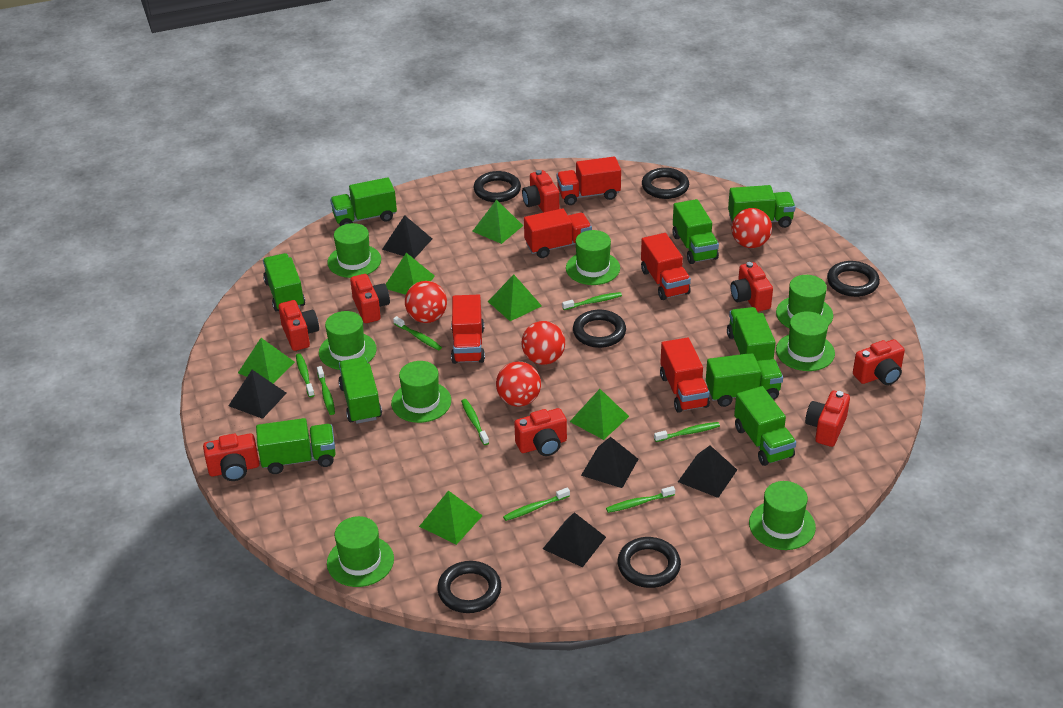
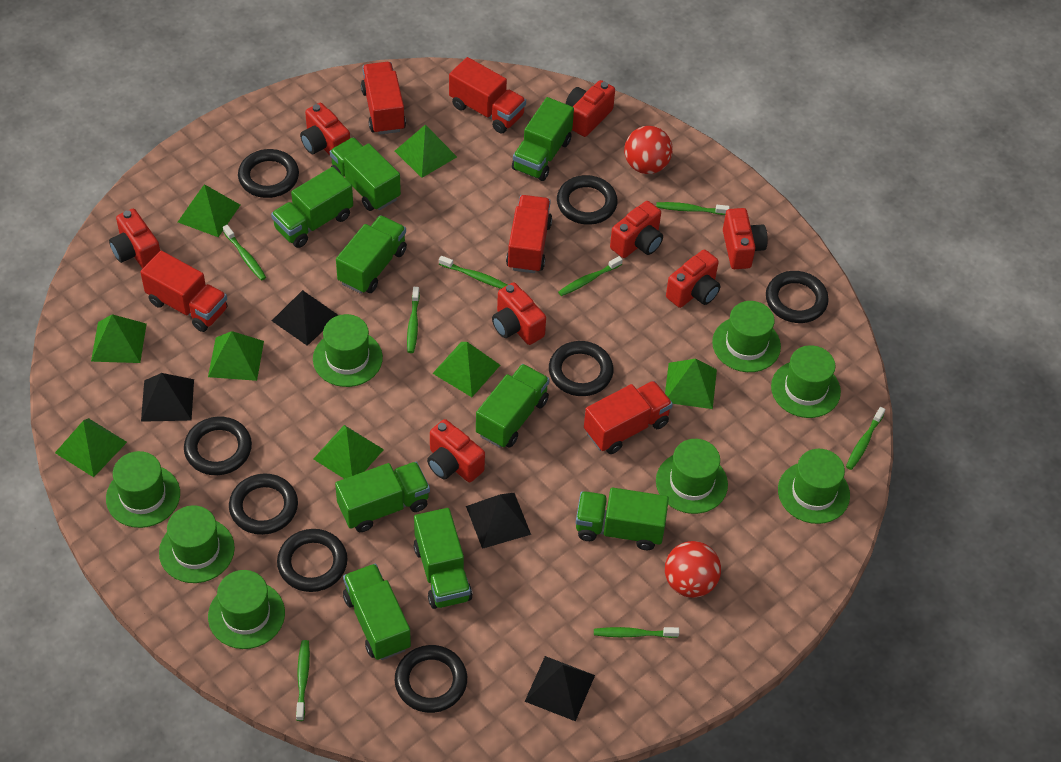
black pyramid: [229,370,287,419] [382,215,432,259] [543,512,606,567] [581,437,638,488] [678,445,737,498] = 5 -> [141,373,194,422] [272,290,338,346] [466,493,531,549] [525,656,595,721] = 4
black ring: [437,561,501,613] [473,171,521,202] [573,310,626,348] [618,537,681,588] [642,168,689,199] [827,261,880,297] = 6 -> [184,417,252,475] [229,473,298,535] [238,149,299,198] [277,529,348,592] [395,645,467,713] [549,341,614,396] [557,175,618,225] [766,271,829,323] = 8
green pyramid: [238,338,295,383] [385,253,435,295] [419,490,483,545] [472,199,523,244] [488,274,542,321] [570,389,629,440] = 6 -> [55,418,127,477] [91,314,147,363] [178,184,240,237] [208,331,264,381] [313,425,384,479] [395,125,457,178] [432,342,500,397] [665,359,717,409] = 8
red ball: [405,281,447,323] [496,362,541,407] [522,321,565,365] [732,208,772,248] = 4 -> [624,126,673,174] [665,541,721,598] = 2

